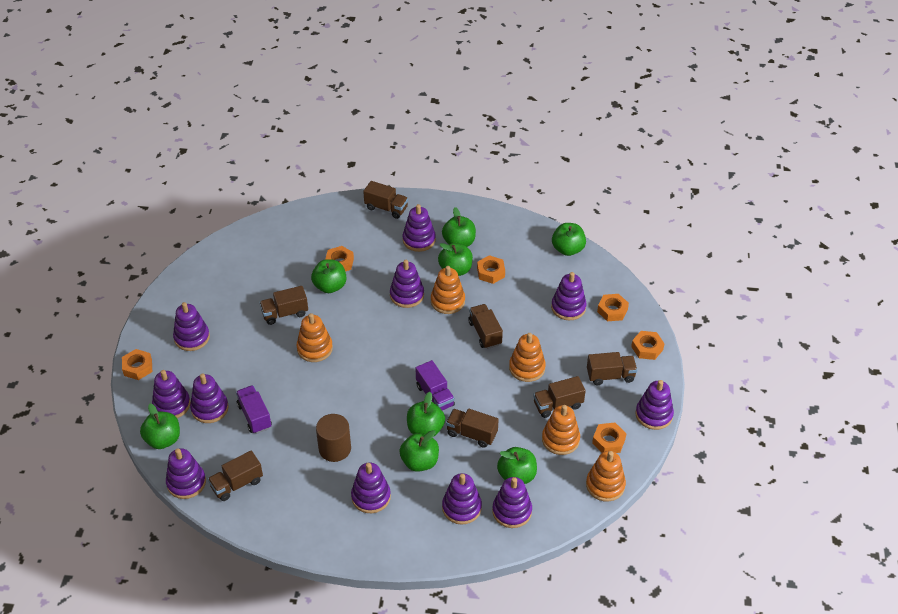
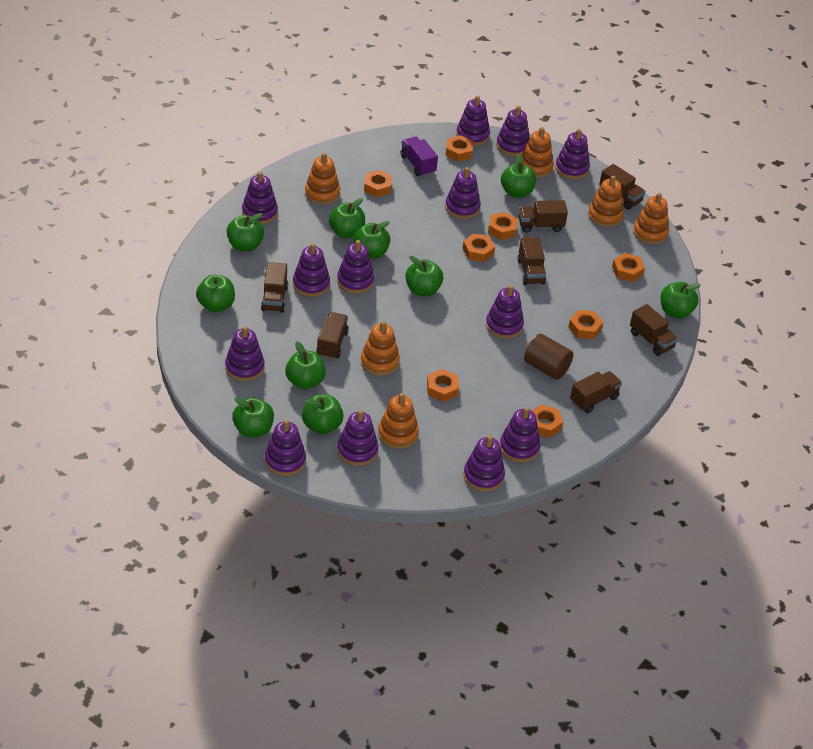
green apple: [140,404,180,449] [311,259,346,293] [399,430,439,472] [407,392,445,437] [438,243,473,276] [442,207,476,247] [497,447,537,484] [552,223,586,256] = 8 -> [196,275,235,312] [227,213,264,251] [232,397,274,438] [285,341,326,389] [302,394,344,434] [329,198,365,238] [353,221,390,259] [405,256,443,296] [501,154,536,198] [661,282,701,318] = 10
orange nut: [122,349,152,380] [325,246,354,271] [477,255,505,284] [592,422,627,453] [597,294,629,321] [631,331,665,360] = 6 -> [364,170,392,197] [427,369,459,402] [445,135,473,162] [463,234,495,262] [488,212,518,240] [532,405,563,438] [569,310,603,339] [612,253,645,282] = 8
orange stacking toy: [296,313,333,362] [431,266,465,314] [509,333,546,382] [542,405,580,455] [586,451,626,502] = 5 -> [305,153,340,205] [361,321,400,376] [378,393,419,449] [522,127,554,178] [588,176,624,227] [633,193,669,244] = 6
purple stacking toy: [152,370,191,418] [166,448,206,499] [173,302,210,351] [190,374,229,423] [351,462,391,513] [390,260,424,308] [403,204,436,252] [442,473,482,525] [492,477,532,528] [551,272,587,320] [635,380,674,430] = 11 -> [225,326,264,381] [242,172,278,224] [265,419,306,476] [293,243,330,297] [337,240,374,294] [337,410,378,466] [445,167,481,219] [456,95,490,146] [464,435,505,492] [486,285,524,339] [496,106,530,156] [500,407,540,463] [555,129,590,179] = 13
purple truck: [236,385,272,434] [416,360,455,410] = 2 -> [401,137,438,176] = 1

